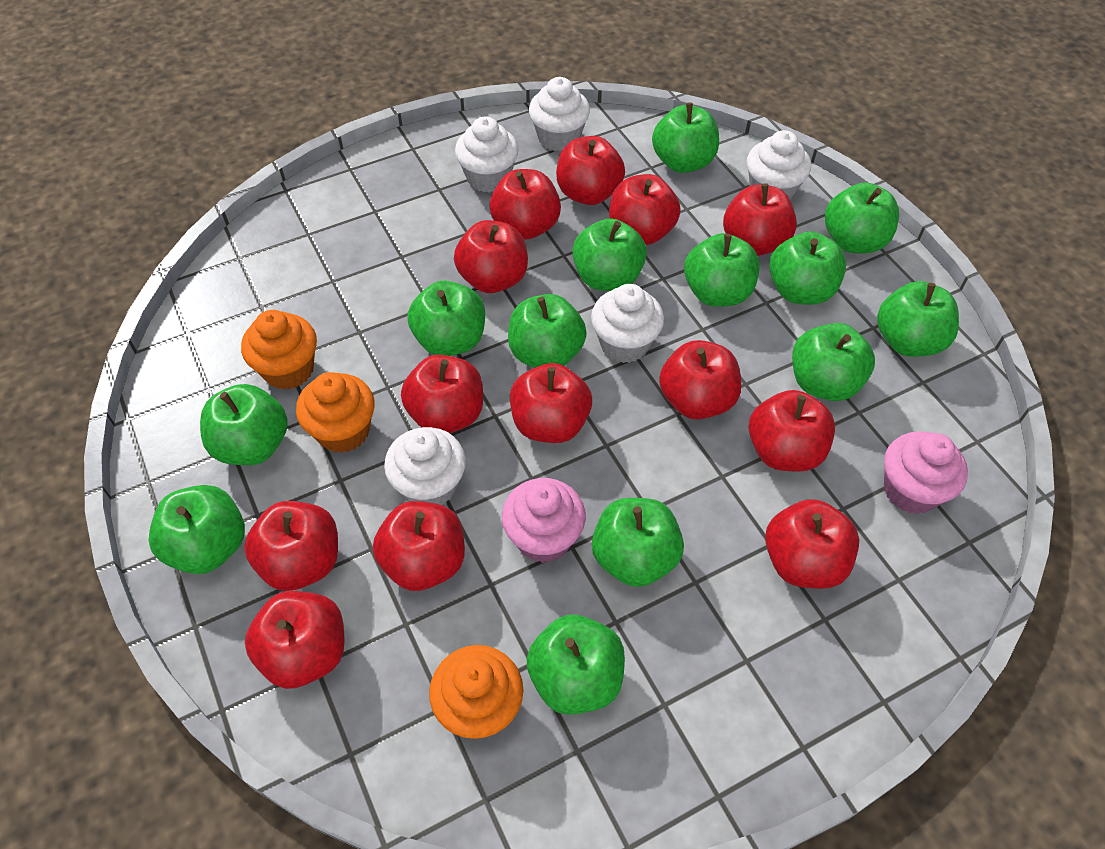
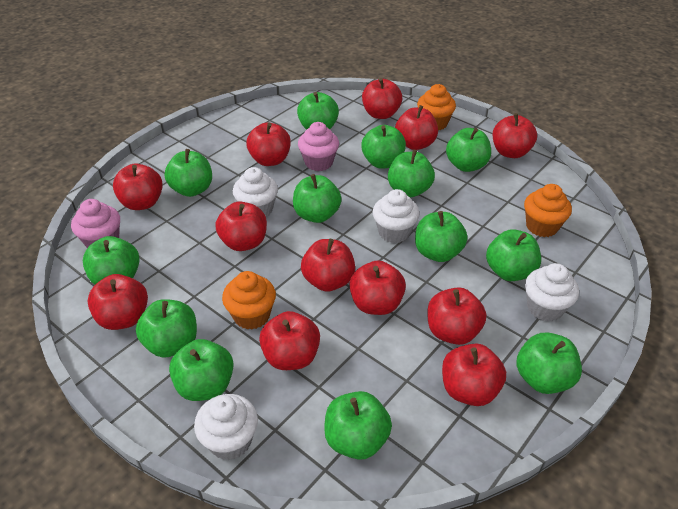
red apple: [244,501,338,591] [245,591,345,689] [373,501,465,591] [401,355,483,433] [454,220,528,293] [489,169,561,240] [510,363,592,443] [556,136,625,205] [609,174,681,245] [659,340,741,420] [723,183,797,256] [749,390,835,472] [765,499,859,589] = 13 -> [88,274,148,330] [113,163,163,210] [216,202,267,251] [246,122,291,166] [259,311,320,370] [301,239,355,292] [349,261,406,315] [362,78,402,119] [395,105,438,150] [427,287,486,345] [442,343,506,406] [493,113,537,158] = 12
white cupcake: [384,427,466,505] [455,116,519,193] [529,77,590,152] [591,284,664,363] [747,130,811,200] = 5 -> [194,394,258,460] [233,167,278,217] [373,189,420,243] [525,263,579,322] = 4

